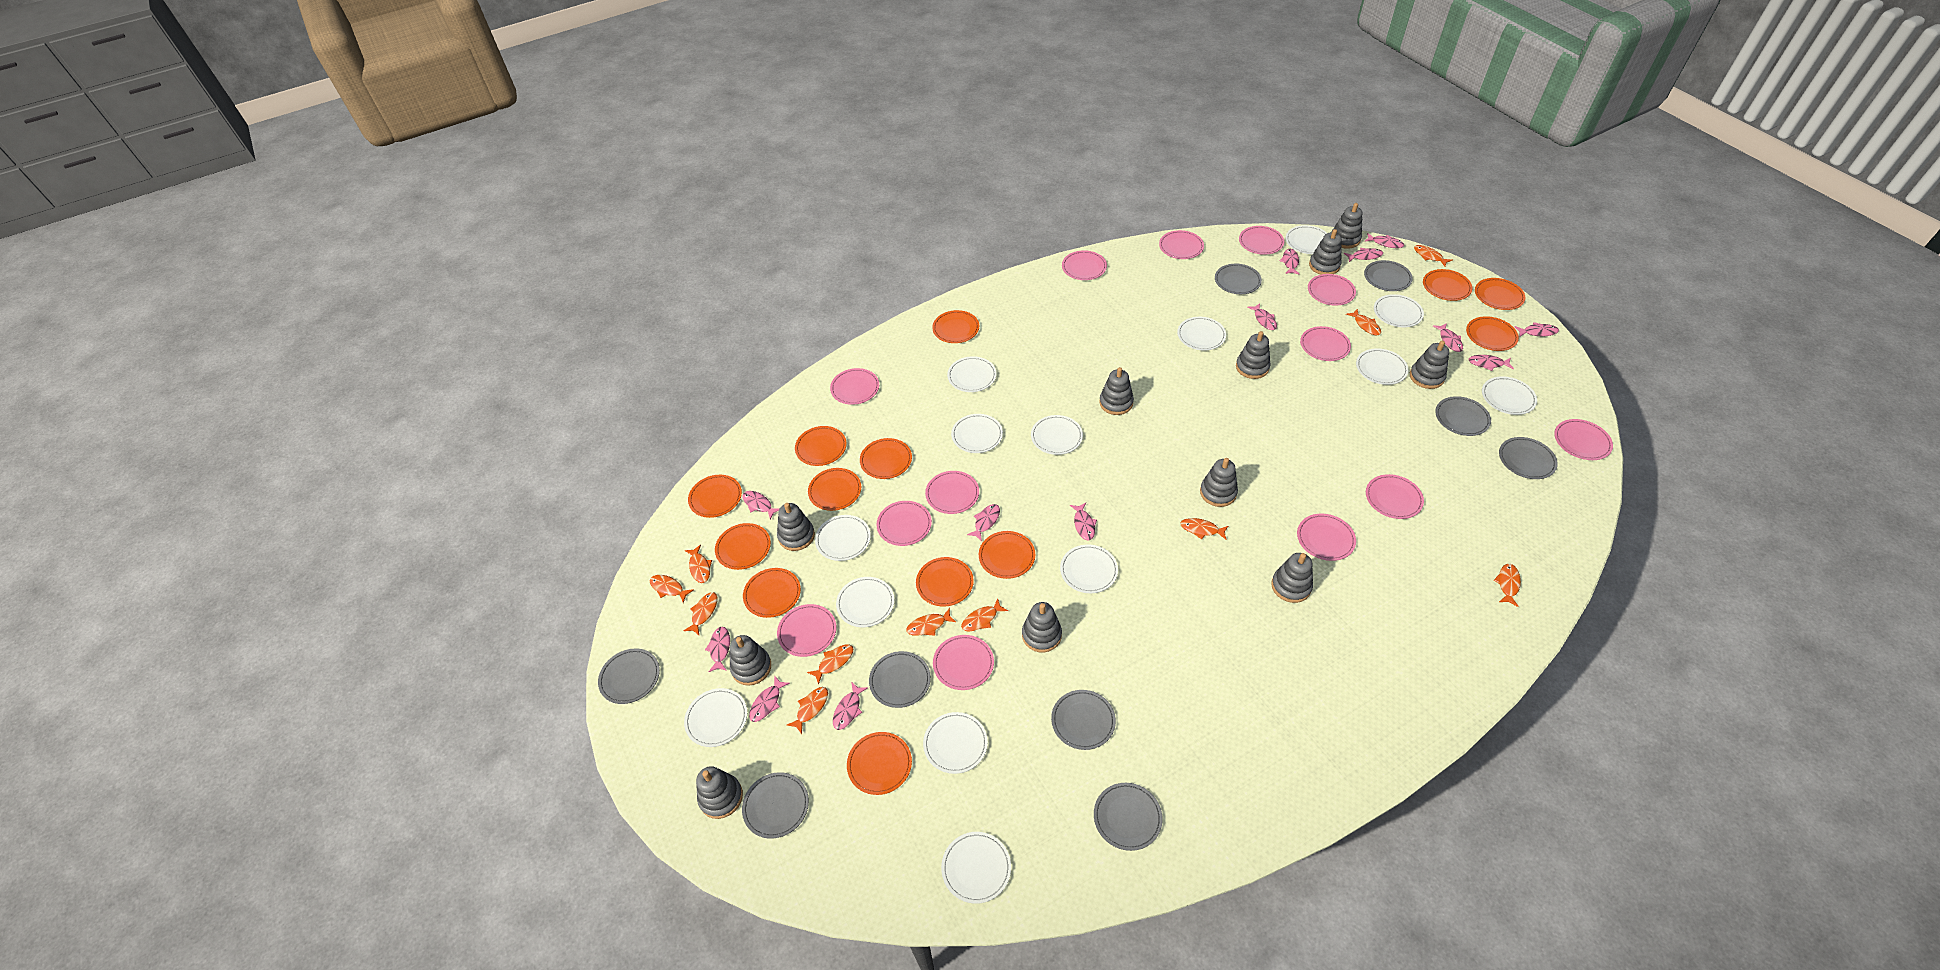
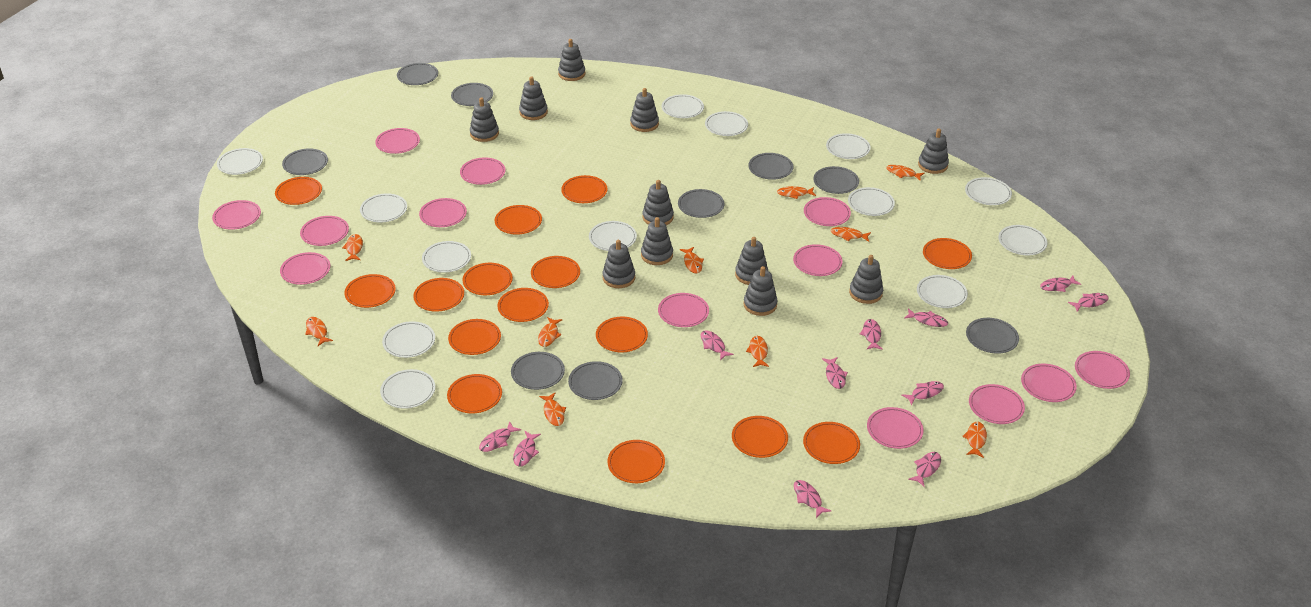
orange fish: [650,575,694,603] [683,592,717,635] [684,545,712,583] [787,687,828,734] [807,644,854,684] [906,608,956,636] [961,598,1008,632] [1180,518,1228,539] [1346,309,1381,335] [1414,245,1452,267] [1494,564,1521,607] = 11 -> [305,317,333,346] [342,234,363,261] [538,317,562,347] [539,393,566,426] [680,247,704,273] [746,336,769,367] [777,186,816,199] [831,227,871,242] [886,165,925,181] [962,422,987,458] = 10
orange plate: [688,475,742,518] [715,523,771,570] [743,568,801,618] [795,426,847,466] [808,468,861,511] [847,732,912,795] [860,438,912,479] [916,557,974,607] [932,310,979,343] [979,531,1035,579] [1423,269,1472,301] [1466,316,1519,351] [1475,278,1525,310] = 13 -> [275,177,322,205] [344,274,396,308] [413,278,464,312] [447,374,502,413] [448,319,501,355] [462,263,513,295] [495,205,542,235] [498,288,549,322] [531,256,580,288] [561,175,607,203] [596,317,648,352] [608,440,665,483] [732,416,788,458] [803,422,860,464] [923,238,972,269] = 15
pink fish: [705,627,730,672] [742,491,780,520] [749,675,790,722] [833,682,868,730] [967,504,1000,542] [1070,503,1097,540] [1247,303,1277,330] [1280,249,1299,274] [1344,248,1383,262] [1364,233,1404,248] [1433,323,1463,352] [1469,355,1514,371] [1514,322,1559,337] = 13 -> [479,421,521,452] [513,431,541,467] [701,330,734,360] [794,480,831,518] [822,357,848,389] [860,319,883,350] [901,381,944,406] [904,308,948,327] [908,452,941,487] [1040,276,1081,292] [1068,293,1109,312] = 11
white plate: [684,688,747,747] [815,515,871,561] [836,577,894,627] [923,712,988,774] [941,832,1011,904] [947,356,996,392] [951,414,1003,453] [1031,415,1083,455] [1060,545,1118,593] [1177,317,1226,351] [1286,225,1327,254] [1356,348,1409,385] [1374,294,1424,327] [1482,376,1537,415] = 14 -> [217,148,263,175] [360,193,407,222] [380,369,435,409] [382,321,435,358] [422,241,471,273] [589,221,637,251] [662,94,704,118] [705,111,748,136] [826,133,871,159] [848,187,895,216] [917,275,968,308] [965,177,1012,205] [998,225,1048,255] = 13

